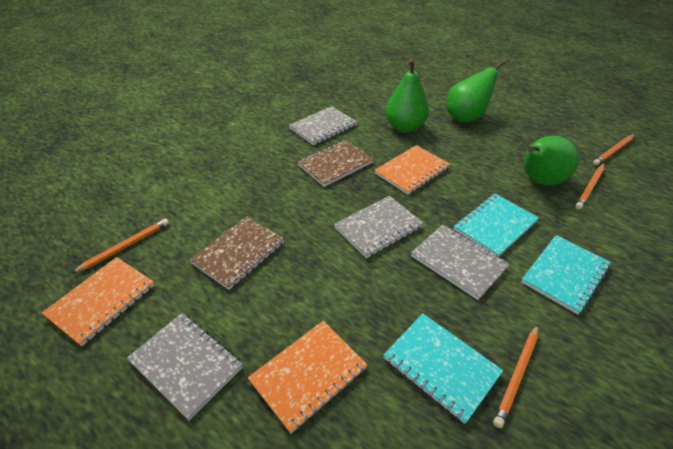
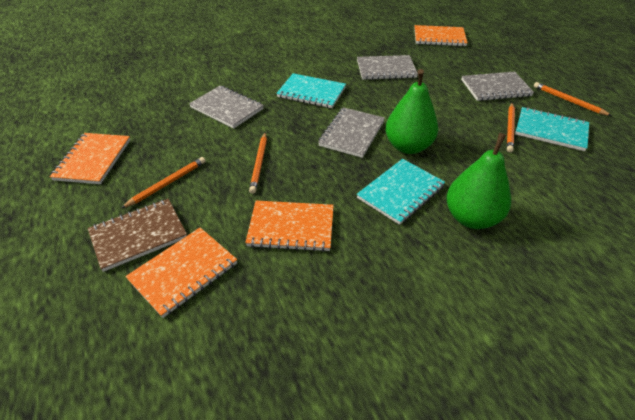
brown notebook: [190,216,284,290] [297,140,374,187] = 2 -> [88,199,187,272] = 1
green pear: [386,59,429,133] [447,60,506,122] [524,136,579,186] = 3 -> [385,69,438,154] [446,133,511,229] = 2
orange notebook: [42,257,155,346] [248,321,368,434] [375,145,450,195] = 3 -> [50,133,130,184] [125,227,237,318] [245,201,334,252] [414,25,468,46] = 4

